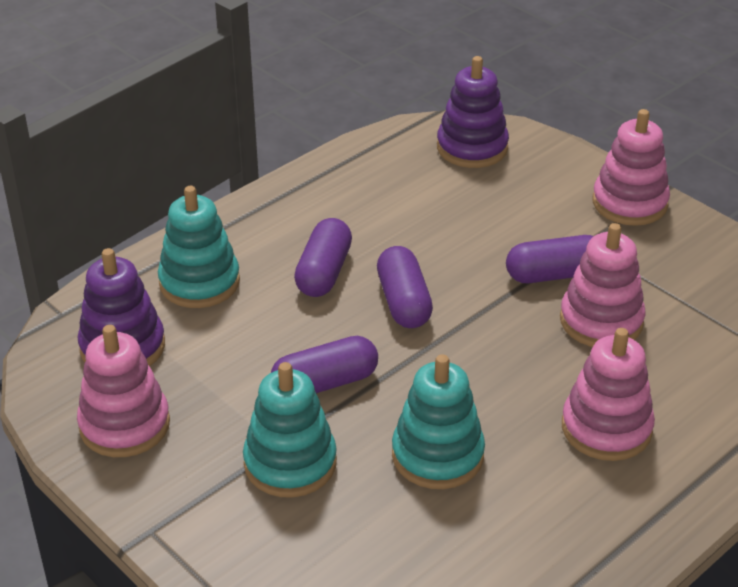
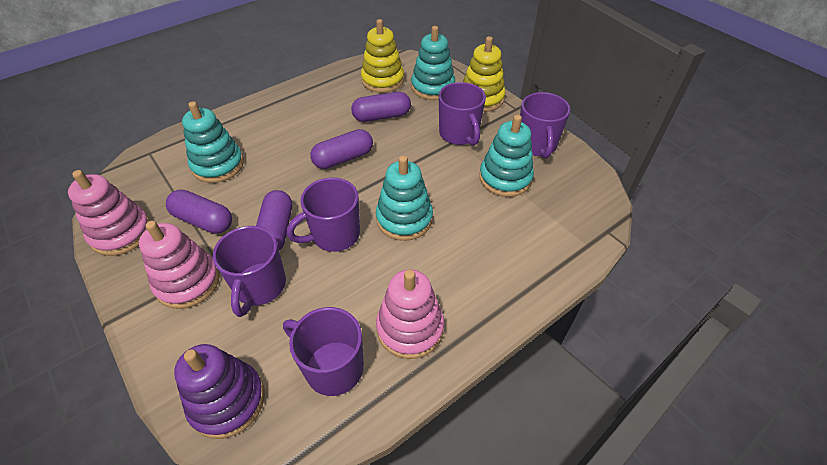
pink stacking toy: [77,325,170,457] [560,223,646,347] [562,328,655,461] [593,109,670,226] = 4 -> [68,170,150,256] [139,221,220,309] [376,270,444,359] = 3
purple mug: none = 0 -> [213,226,286,317] [283,307,364,396] [287,178,360,252] [439,82,486,146] [520,92,571,159] = 5
purple stacking toy: [78,248,165,367] [437,56,509,168] = 2 -> [174,344,265,439] = 1
turquoise stacking toy: [158,186,240,308] [243,362,337,498] [392,354,485,489] = 3 -> [182,101,244,183] [376,156,433,241] [411,26,455,100] [479,115,534,197] = 4
yellow stacking toy: none = 0 -> [361,19,404,93] [463,36,505,112] = 2

